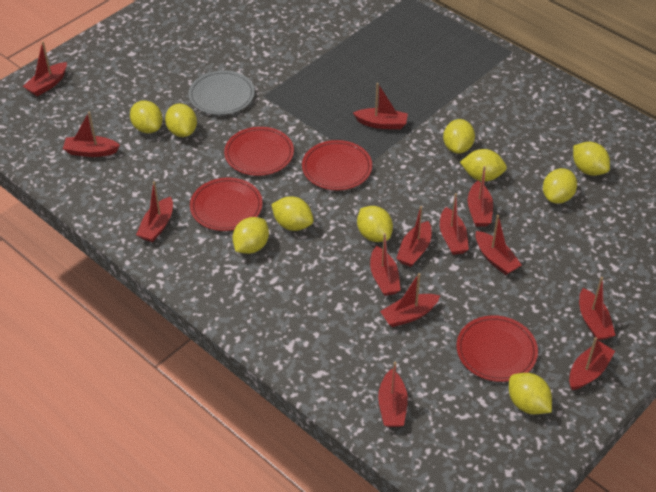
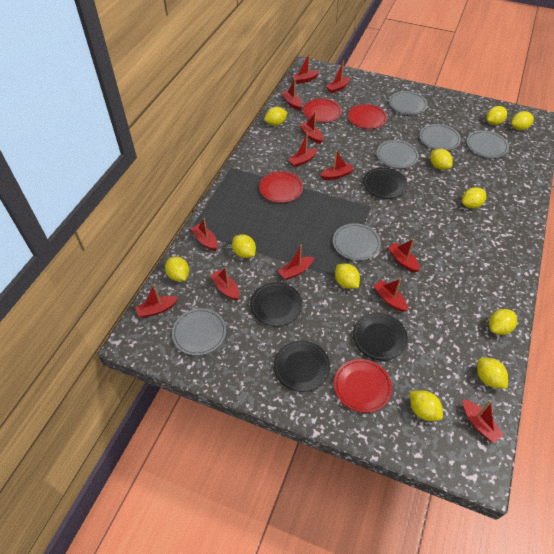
black plate: none = 0 -> [250,282,302,326] [274,340,330,392] [353,313,408,361] [363,168,408,199] = 4
grey plate: [188,70,255,115] = 1 -> [172,308,226,356] [333,223,381,261] [377,140,419,168] [389,91,428,115] [419,124,461,151] [466,130,509,158] = 6
yellow lemon: [130,100,163,133] [165,104,197,137] [233,217,269,254] [271,196,314,231] [357,206,393,242] [443,119,475,154] [460,149,507,181] [509,373,552,414] [543,168,577,204] [573,142,610,176] = 10 -> [165,256,189,281] [232,234,256,258] [264,107,288,126] [335,263,360,289] [410,390,443,421] [430,149,453,170] [462,187,486,209] [477,358,508,388] [486,106,507,125] [489,309,517,335] [511,111,534,130] = 11

